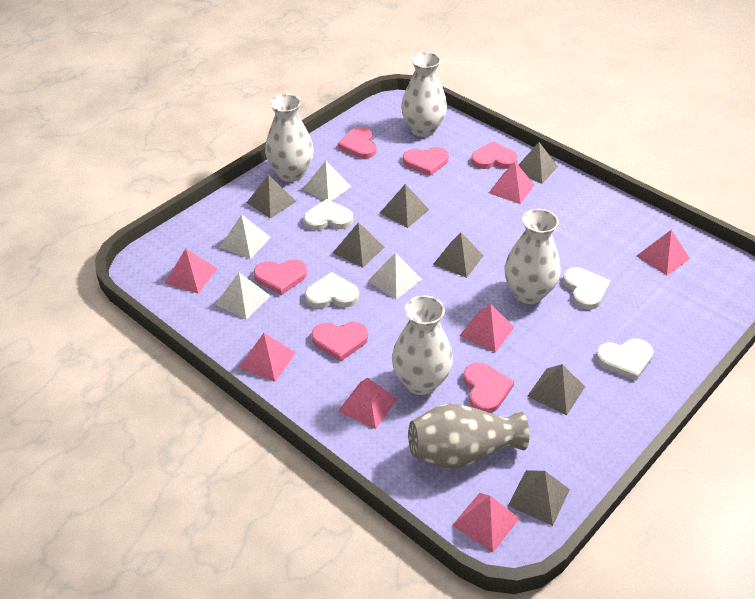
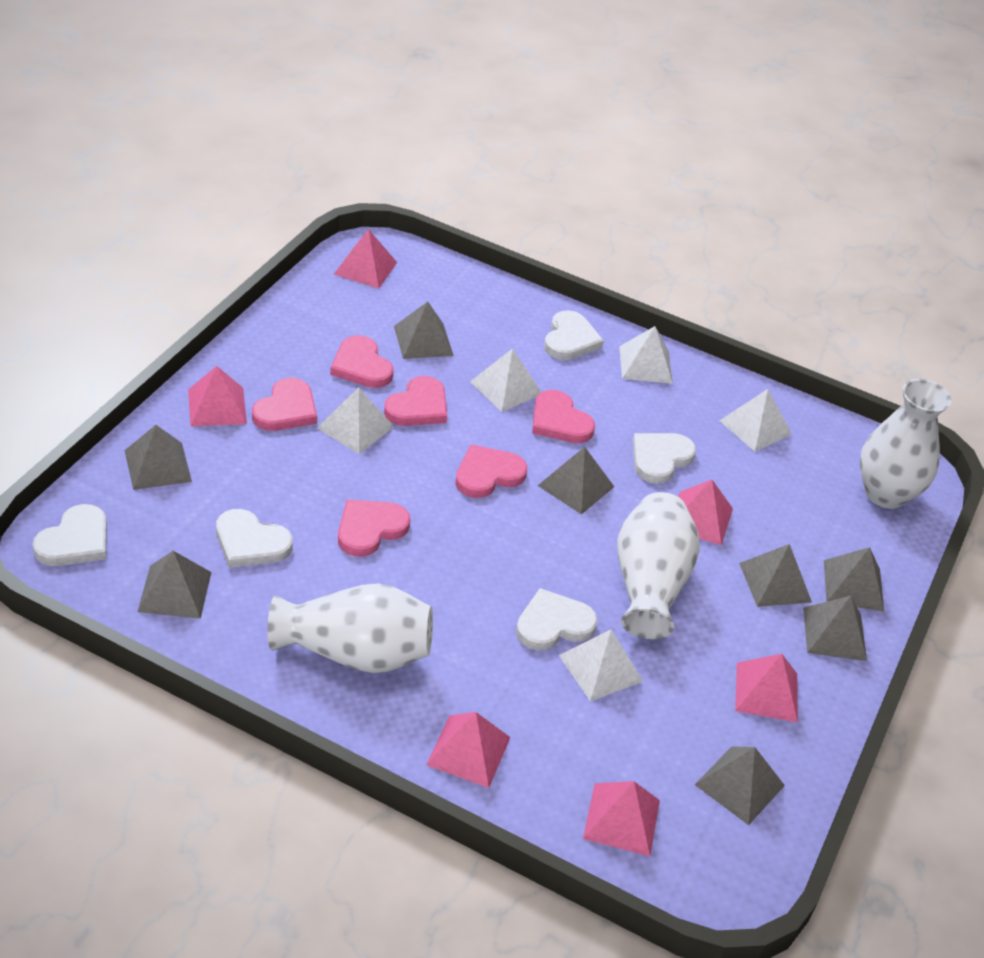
grey pyramid: [247,175,296,218] [333,222,384,268] [380,184,429,228] [433,232,484,278] [508,470,570,526] [518,142,558,184] [528,364,585,415] = 7 -> [124,425,192,490] [138,551,211,619] [394,302,454,359] [538,447,614,515] [695,747,785,825] [739,544,812,607] [803,596,867,661] [824,547,884,612] = 8
grey vase: [408,404,529,469] = 1 -> none = 0
pink pyramid: [165,248,217,294] [239,333,295,382] [338,378,397,429] [452,493,520,553] [460,304,515,353] [489,162,534,204] [637,230,690,276] = 7 -> [188,366,247,426] [334,229,397,289] [426,712,511,788] [583,781,660,856] [678,479,733,546] [735,654,798,723] = 6
white heart: [303,199,353,231] [305,272,359,308] [563,267,610,310] [596,339,654,380] = 4 -> [33,504,107,566] [216,509,293,568] [516,588,598,651] [544,310,604,360] [633,433,696,484] = 5
white pyramid: [215,273,270,320] [220,214,271,259] [303,161,352,201] [368,252,422,300] = 4 -> [317,387,394,454] [470,348,541,412] [559,629,643,701] [619,326,673,384] [719,389,792,452] = 5
white vase: [265,94,314,182] [392,295,453,395] [401,52,447,137] [505,209,560,304] = 4 -> [268,583,433,673] [617,492,700,639] [860,379,951,509] = 3

